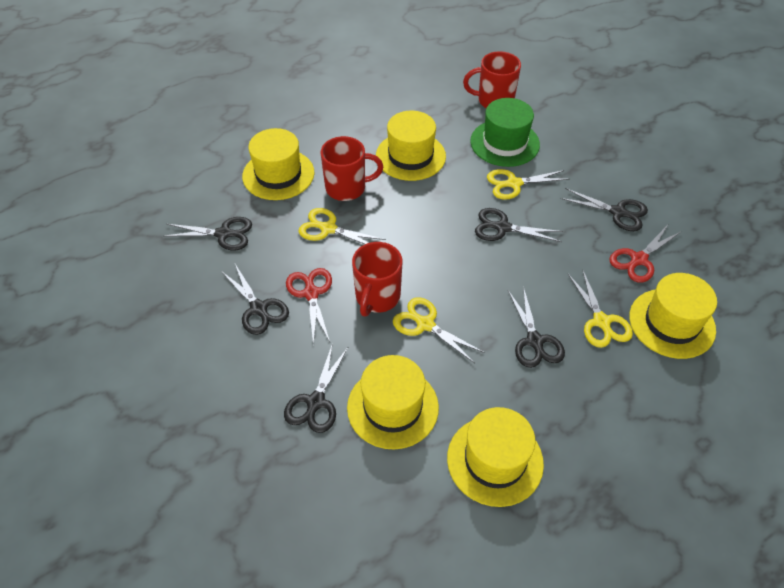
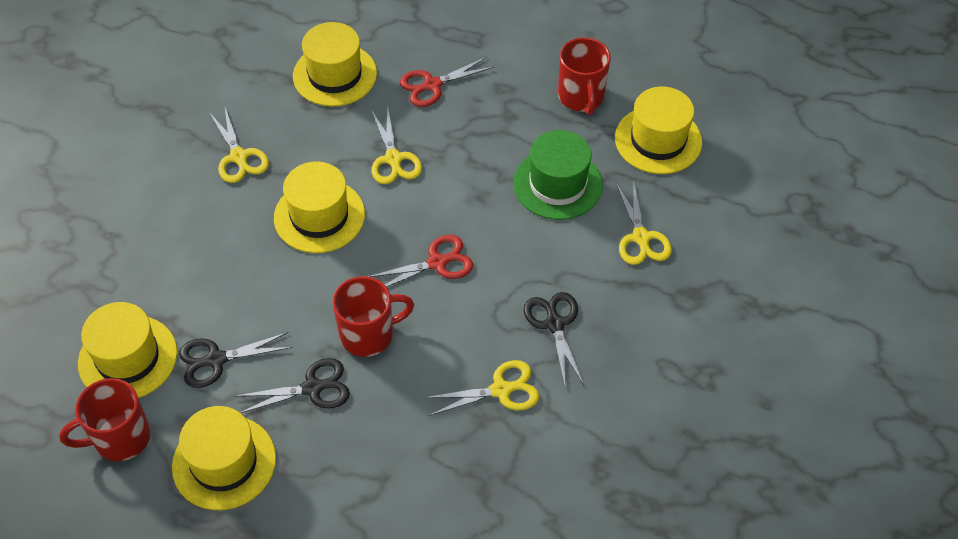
black scissors: [164,217,252,250] [221,264,289,335] [284,343,348,433] [475,208,563,242] [508,286,565,368] [561,188,648,231] = 6 -> [179,332,293,388] [236,358,350,413] [524,292,584,386] = 3

